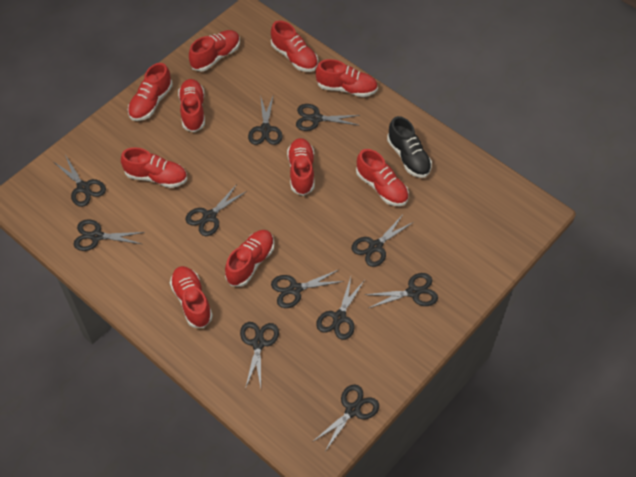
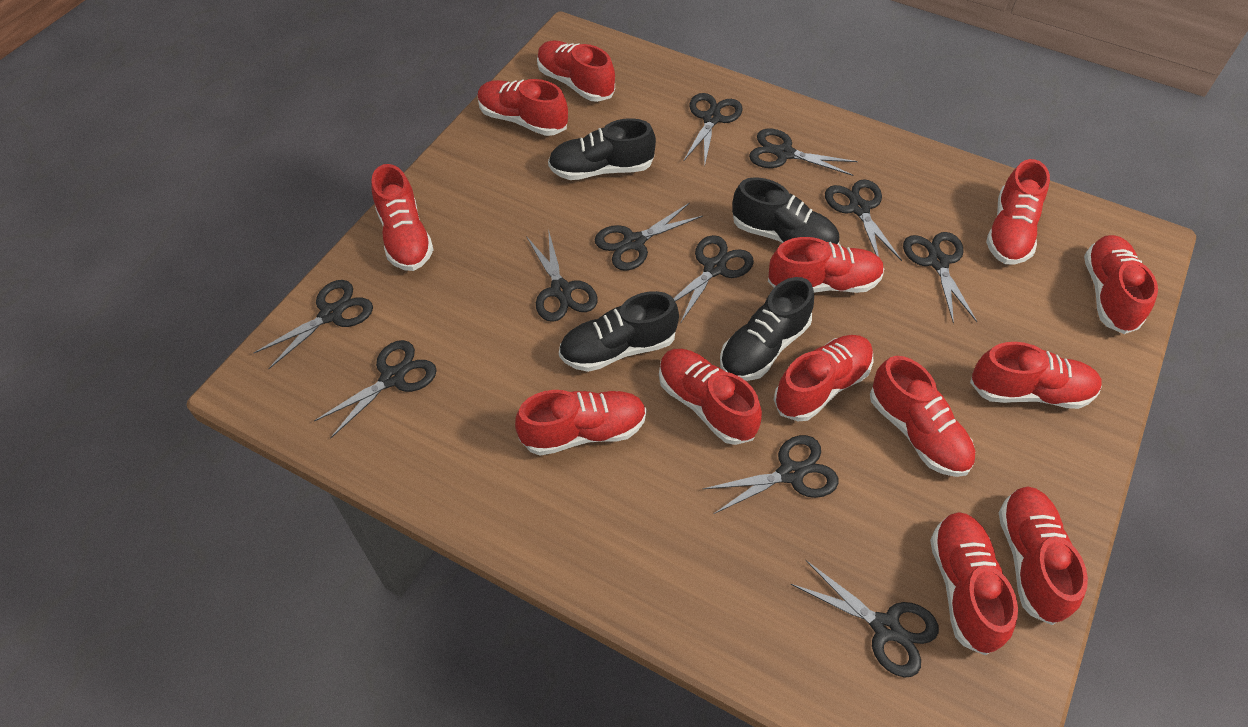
black shoe: [387,116,432,178] = 1 -> [548,118,656,180] [559,291,679,372] [720,277,814,381] [732,177,839,245] = 4
red shoe: [121,147,187,188] [128,63,173,121] [170,266,213,328] [178,79,205,132] [189,30,240,71] [225,230,274,287] [271,21,318,72] [287,138,314,196] [316,59,378,97] [356,149,409,206] = 10 -> [371,164,434,271] [478,79,568,136] [515,390,647,456] [537,40,615,102] [659,349,762,445] [768,237,884,293] [774,335,873,421] [870,356,975,477] [930,512,1018,656] [970,342,1102,409] [986,159,1050,265] [998,487,1088,625] [1084,235,1158,334] = 13

